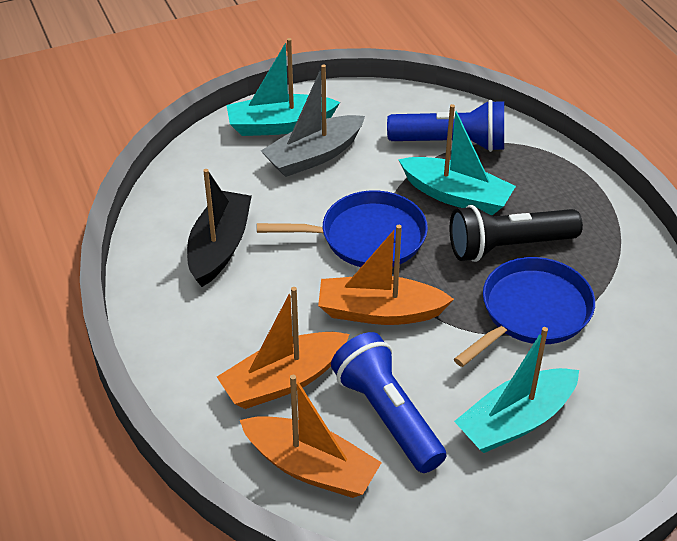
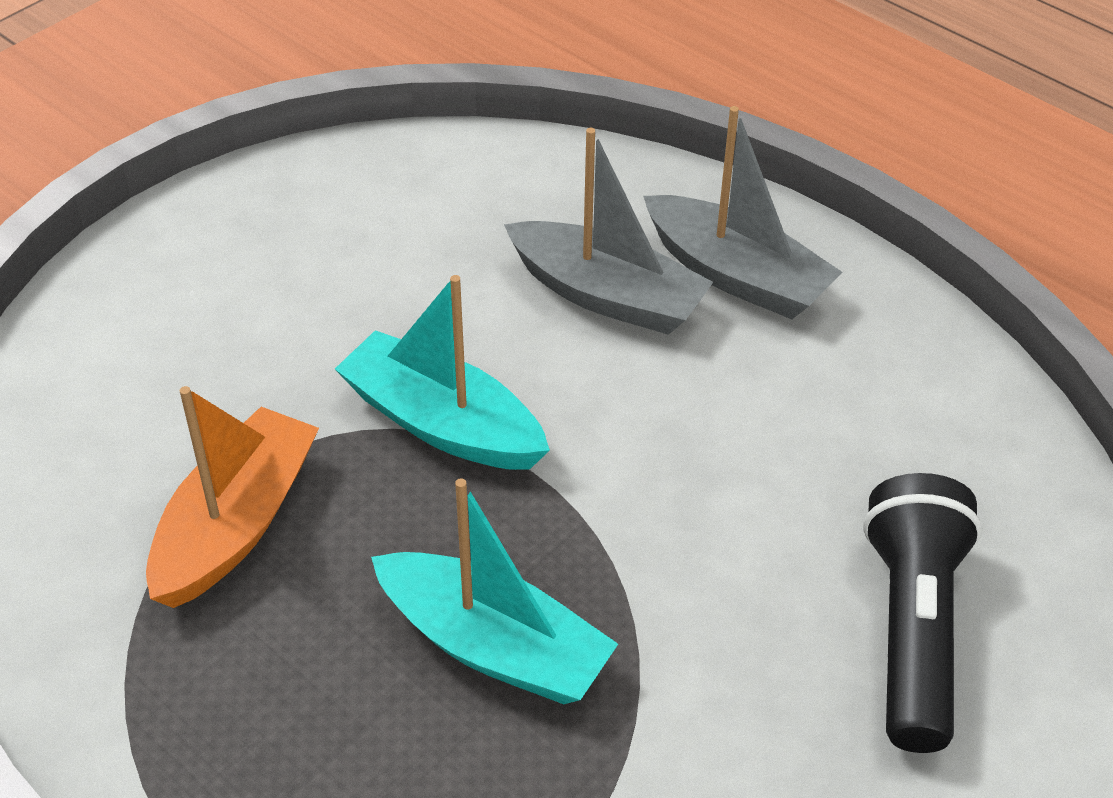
black boat: [187,169,252,287] = 1 -> none = 0
blue flashlight: [331,332,446,473] [387,100,504,152] = 2 -> none = 0
blue pan: [257,190,428,267] [454,257,595,367] = 2 -> none = 0
grey boat: [261,64,365,177] = 1 -> [504,128,713,335] [643,106,842,319] = 2
orange boat: [217,287,350,409] [240,375,382,498] [318,225,454,325] = 3 -> [146,386,319,608] = 1
turquoise boat: [227,38,340,136] [398,104,516,215] [454,327,579,453] = 3 -> [335,275,550,470] [371,478,618,704] = 2

